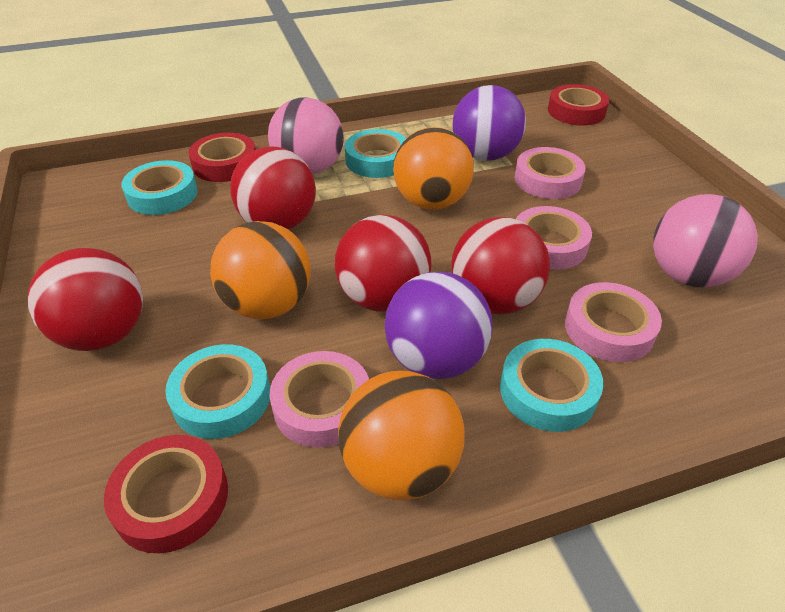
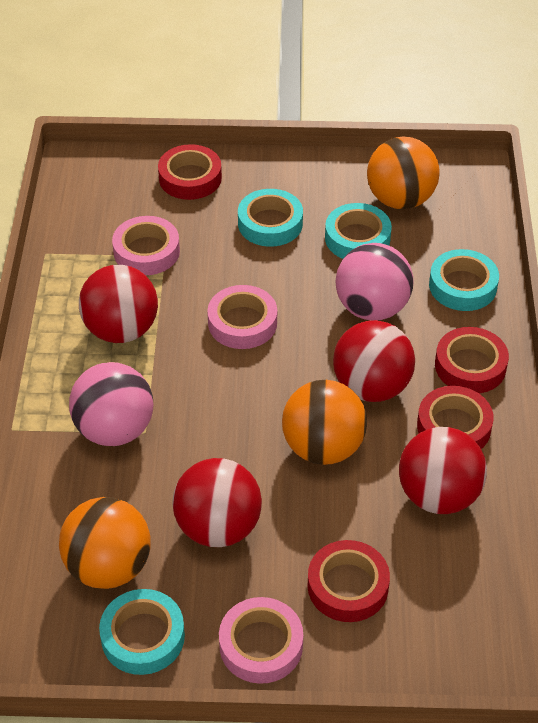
pink tape: [270,351,369,447] [515,147,586,199] [516,206,592,270] [565,282,662,362] = 4 -> [112,216,180,275] [207,285,277,349] [219,597,303,684] = 3
purple ball: [384,272,492,379] [452,85,526,161] = 2 -> none = 0
red tape: [104,435,228,553] [188,133,256,182] [548,84,609,126] = 3 -> [158,144,222,200] [307,540,390,622] [417,386,494,449] [435,327,509,393] = 4

